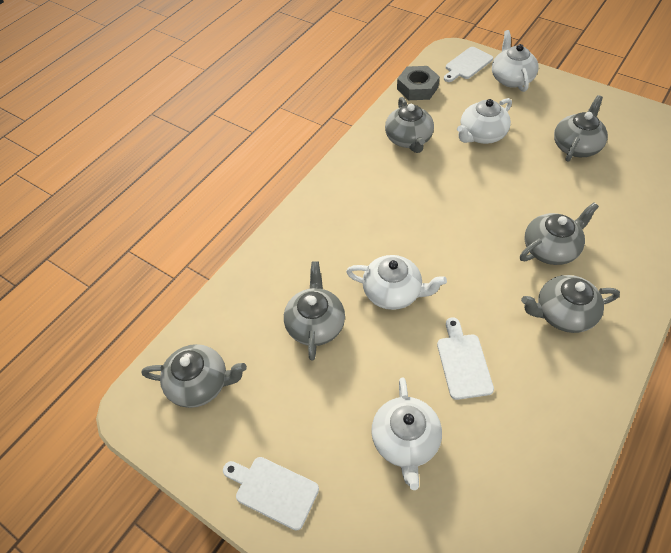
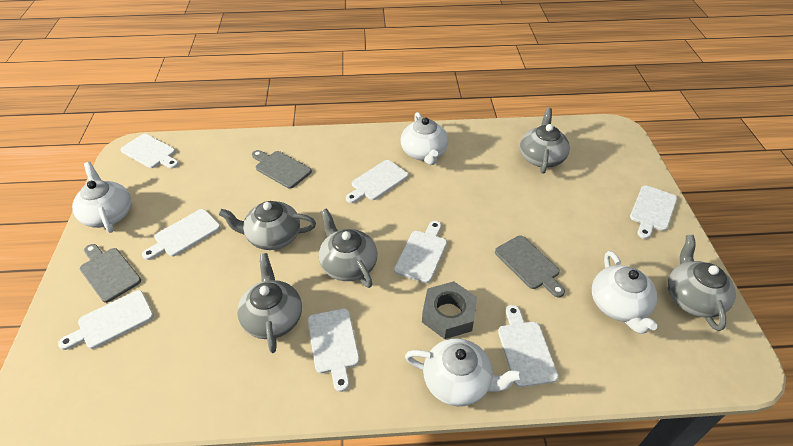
grey cutting board: none = 0 -> [80,244,141,303] [252,150,312,189] [495,235,565,297] = 3
grey teapot: [142,344,247,408] [284,261,345,361] [385,97,434,153] [520,202,599,265] [521,275,620,333] [554,95,608,162] = 6 -> [219,201,316,250] [237,253,302,353] [319,208,377,288] [520,108,570,174] [668,235,736,331] = 5
white cutting board: [223,457,319,531] [437,317,494,400] [444,47,493,82] = 3 -> [58,290,154,350] [121,134,179,169] [142,209,220,260] [308,309,360,392] [346,160,408,203] [394,221,447,283] [498,305,559,387] [630,185,677,239] = 8

